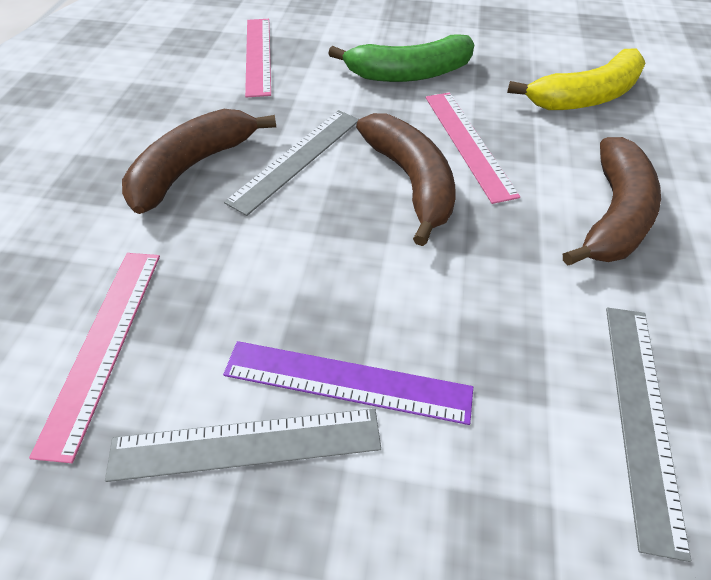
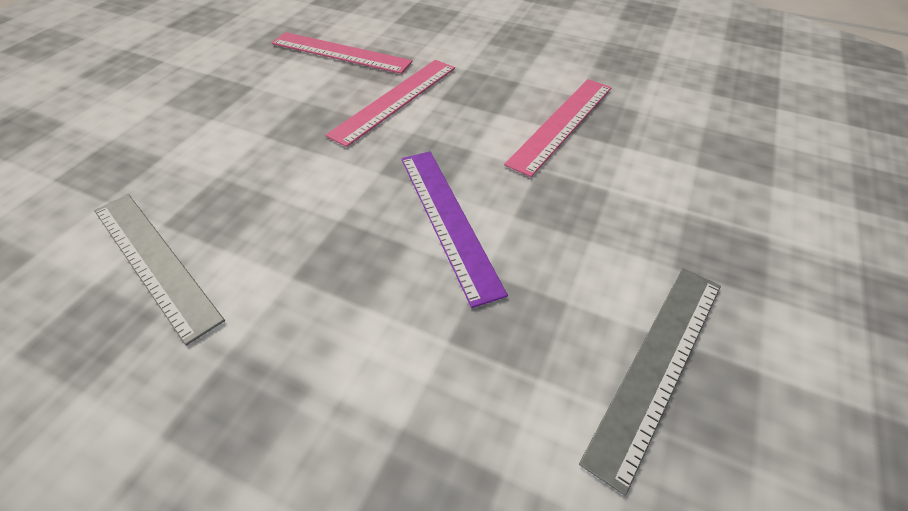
brown banana: [122,109,276,214] [356,113,456,246] [563,137,661,266] = 3 -> none = 0
green banana: [328,34,474,82] = 1 -> none = 0
grey ruler: [105,408,381,482] [224,110,359,216] [606,308,691,562] = 3 -> [94,194,225,346] [579,268,721,495] = 2
yellow banana: [507,48,646,110] = 1 -> none = 0

